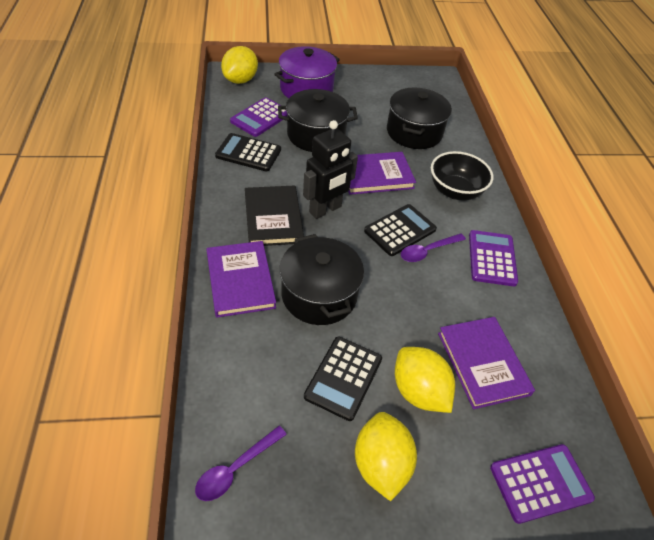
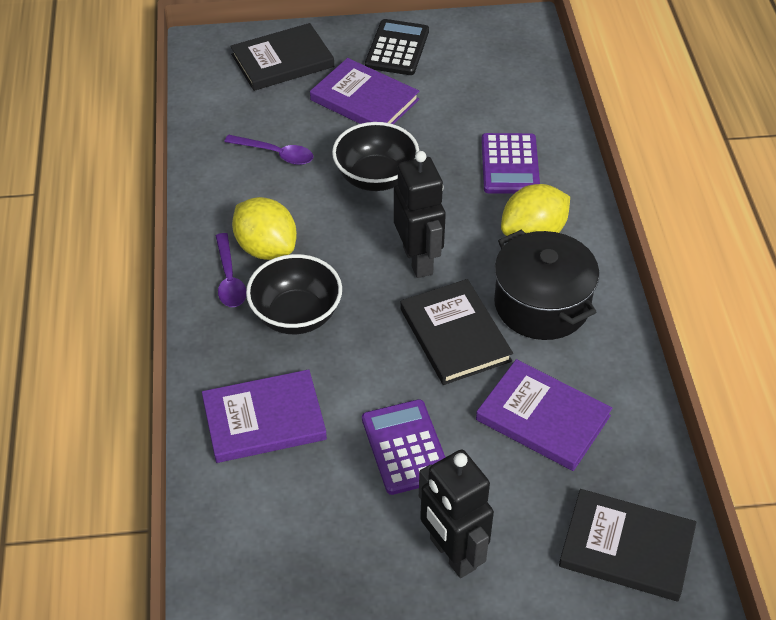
black book: [245,185,304,246] = 1 -> [230,23,334,91] [400,279,513,385] [559,489,696,601] = 3
black bowl: [431,151,493,200] = 1 -> [246,254,342,334] [332,122,419,191] = 2
black calculator: [215,133,281,172] [304,337,382,421] [364,204,437,256] = 3 -> [365,19,429,75] = 1
black pot: [278,89,358,152] [279,234,364,325] [387,88,452,149] = 3 -> [494,230,600,340] = 1
black robot: [303,120,358,219] = 1 -> [394,151,446,278] [419,450,494,578] = 2
purple calculator: [230,97,287,137] [469,230,518,286] [490,444,595,524] = 3 -> [362,399,445,495] [481,133,540,194] = 2
purple pot: [274,46,340,98] = 1 -> none = 0
yellow lemon: [221,46,258,84] [355,412,417,501] [395,347,455,413] = 3 -> [232,197,297,260] [501,184,570,236] = 2

